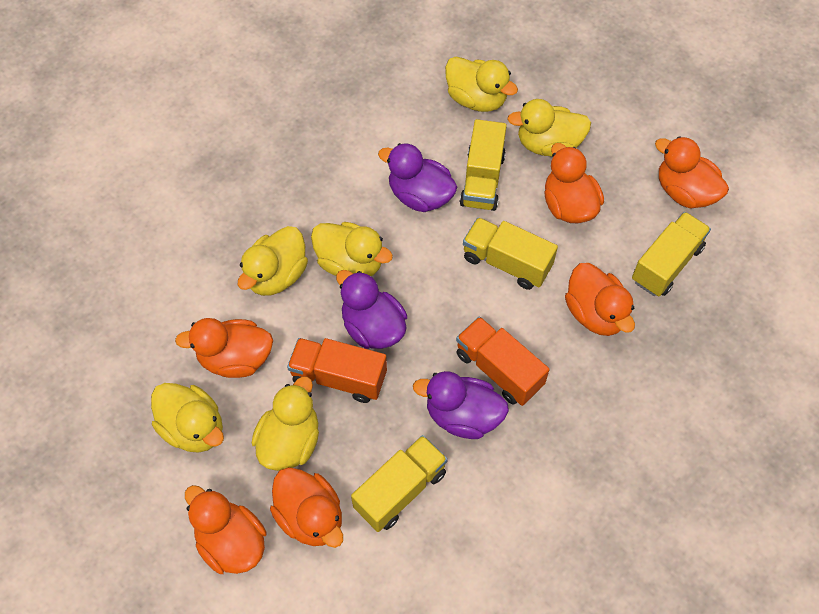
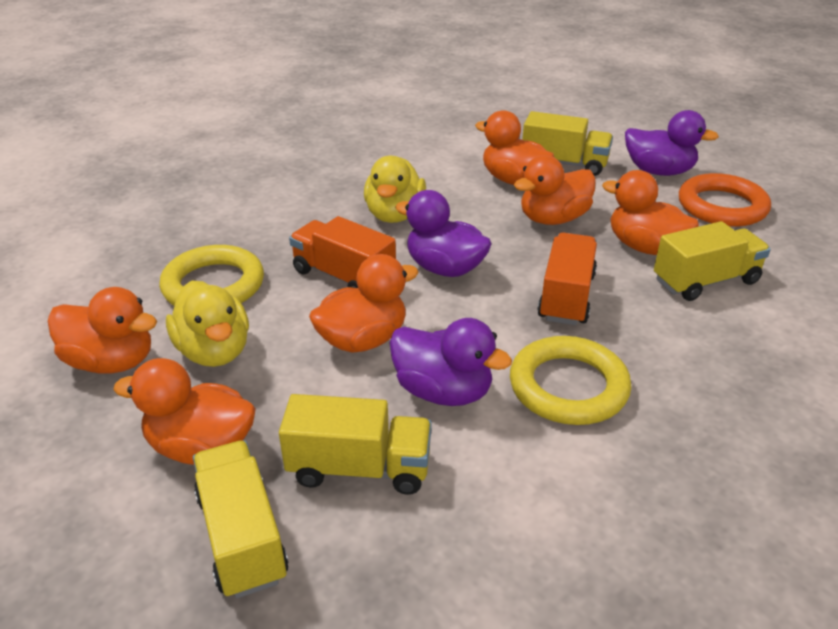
orange ring: none = 0 -> [679,173,771,227] = 1
yellow duck: [151,383,224,453] [238,226,308,296] [252,376,319,471] [311,222,393,276] [445,56,518,112] [507,99,591,157] = 6 -> [166,280,249,367] [364,156,426,223] = 2
yellow ring: none = 0 -> [159,245,264,306] [510,336,632,425] = 2

